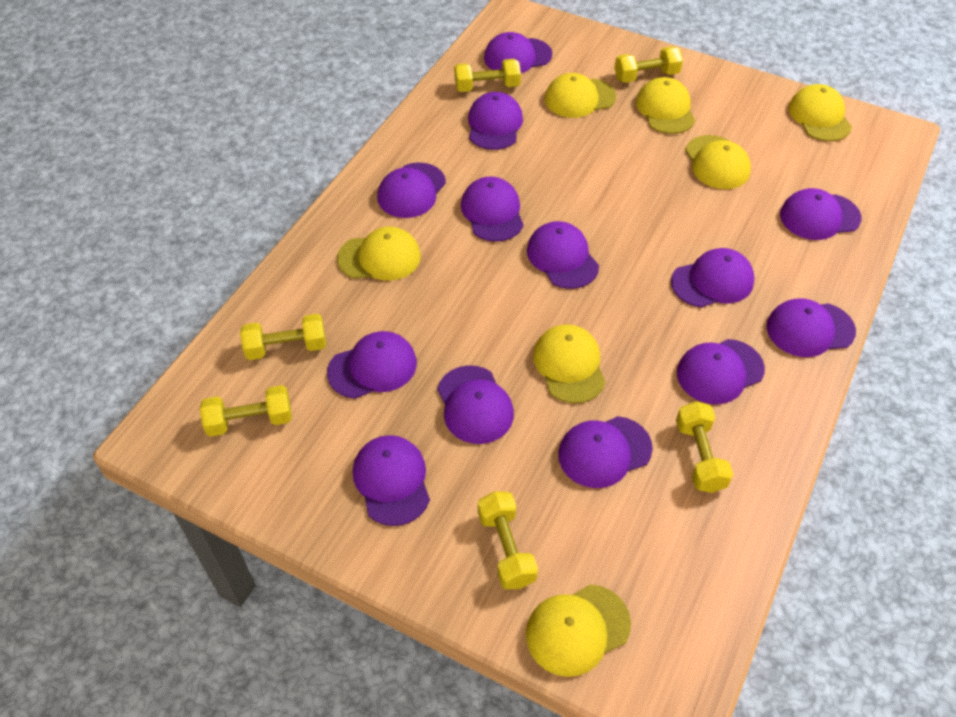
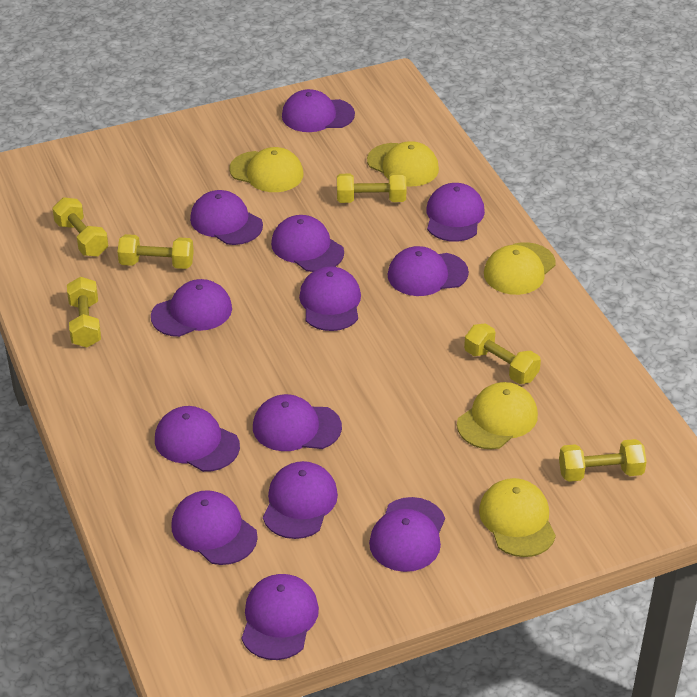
yellow cap: [337,226,421,281] [526,584,631,677] [533,324,606,403] [545,73,616,118] [636,77,695,134] [685,135,751,189] [788,84,852,141] = 7 -> [229,147,304,192] [367,141,439,186] [457,382,538,449] [479,478,556,557] [484,242,556,295] = 5

